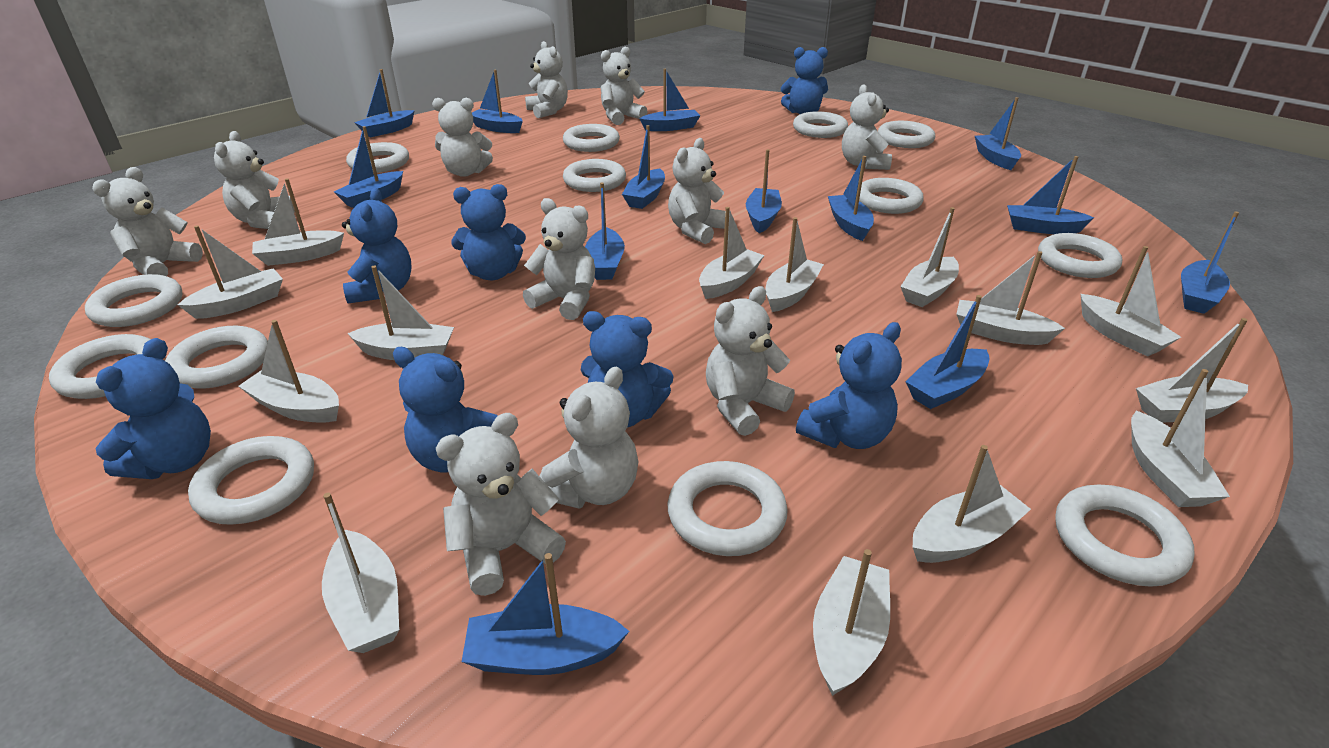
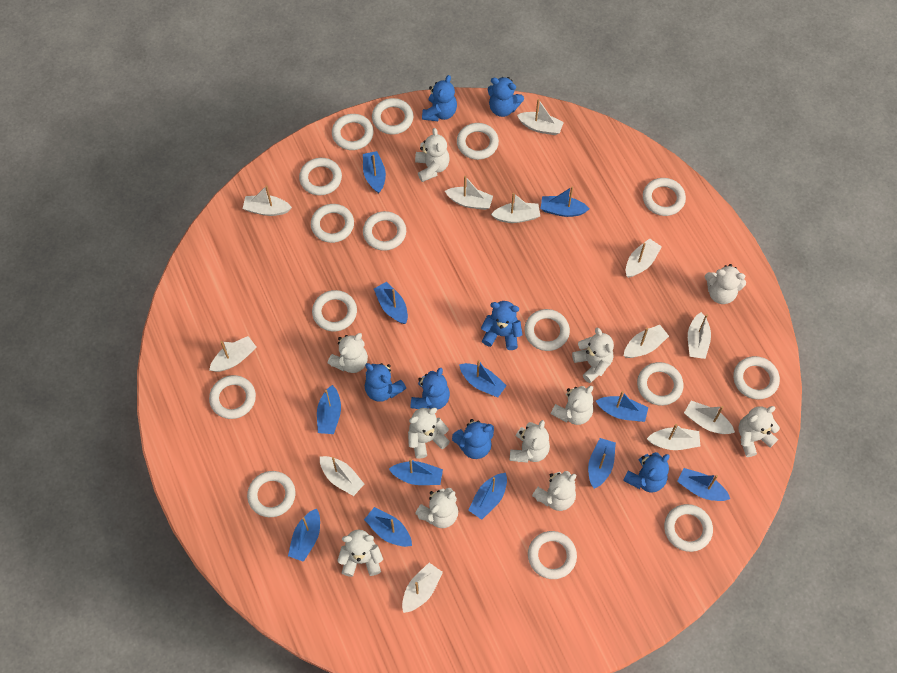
blue boat: [334,126,403,208] [354,69,415,137] [462,553,629,675] [472,70,523,133] [585,183,625,280] [622,125,665,209] [639,69,701,131] [746,149,782,233] [828,156,874,241] [905,295,989,409] [975,97,1021,170] [1007,156,1094,234] [1181,211,1239,314] = 13 -> [288,509,320,562] [317,385,341,434] [363,151,386,193] [364,507,412,547] [374,282,408,324] [389,458,443,485] [459,360,507,397] [468,473,507,520] [540,186,589,217] [588,438,616,489] [596,391,648,422] [677,468,730,501] = 12
white boat: [178,225,283,319] [238,320,339,423] [252,178,344,266] [322,493,399,653] [347,266,454,360] [699,207,765,299] [765,217,824,312] [813,549,890,696] [900,207,959,307] [913,445,1031,563] [956,251,1065,345] [1081,246,1181,357] [1131,369,1230,507] [1136,318,1248,423] = 14 -> [209,336,256,372] [243,185,292,216] [320,456,364,496] [402,563,443,613] [445,176,493,210] [491,193,540,223] [517,99,564,135] [624,325,669,358] [626,238,662,278] [647,424,700,450] [684,401,735,434] [688,312,711,359] = 12
white ring: [49,334,151,399] [85,274,182,327] [165,326,268,389] [188,436,314,525] [346,142,409,173] [563,124,620,152] [563,159,626,192] [668,461,788,556] [793,111,848,138] [859,178,924,214] [877,121,935,148] [1038,233,1122,278] [1055,485,1194,587] = 13 -> [209,375,256,419] [247,471,295,517] [299,158,342,195] [311,204,354,243] [312,290,357,331] [332,114,374,150] [363,211,406,251] [372,98,413,134] [457,123,499,160] [524,309,570,351] [528,531,577,579] [637,362,683,406] [643,178,686,216] [664,504,713,552] [733,356,780,400] = 15

